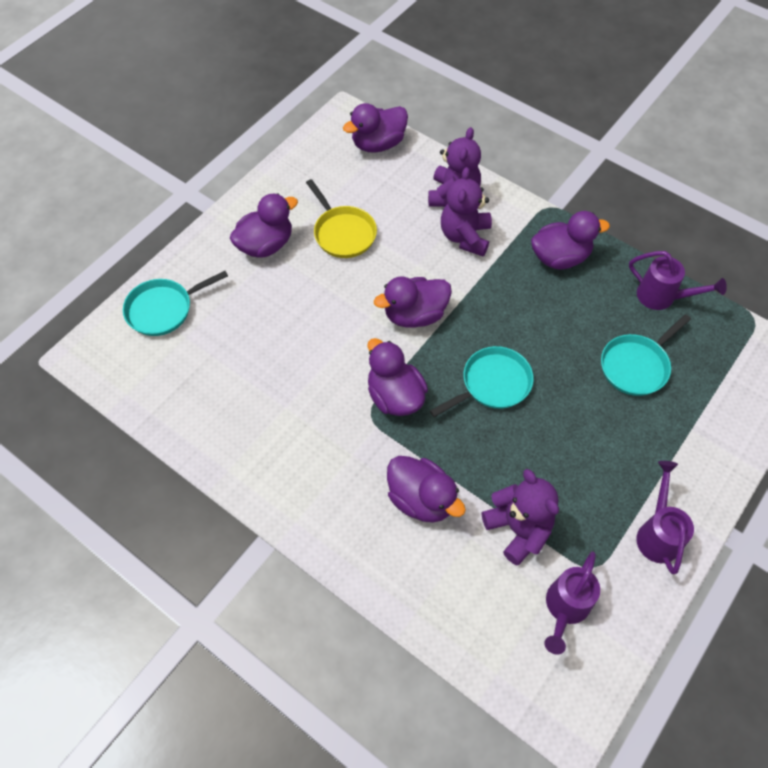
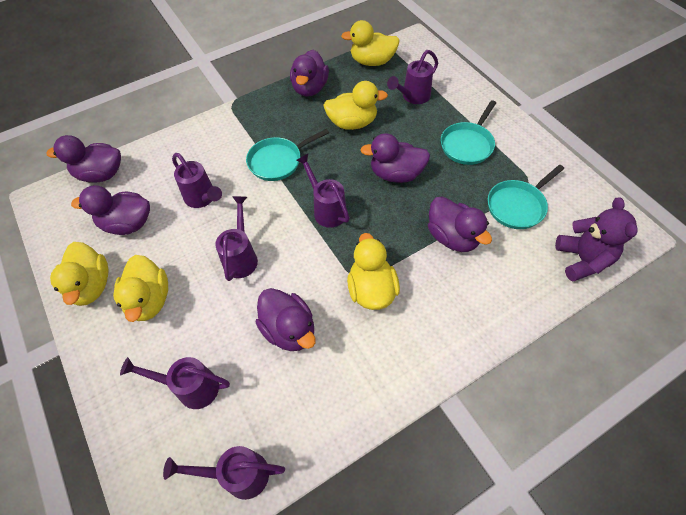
purple teddy bear: [428,127,481,207] [441,167,492,256] [482,469,559,565] = 3 -> [555,197,637,281] = 1
purple watering can: [544,551,600,655] [629,251,727,310] [637,461,694,574] = 3 -> [120,357,230,409] [163,446,285,500] [172,153,222,208] [215,196,258,281] [296,154,350,228] [387,50,438,104] = 6
yellow duck: none = 0 -> [50,242,108,306] [113,255,168,322] [323,81,388,130] [341,20,400,66] [347,233,400,310] = 5
yellow pan: [306,179,377,258] = 1 -> none = 0

